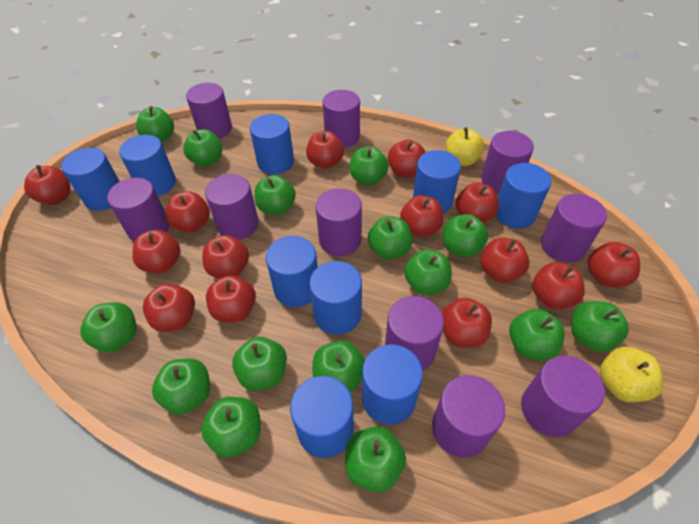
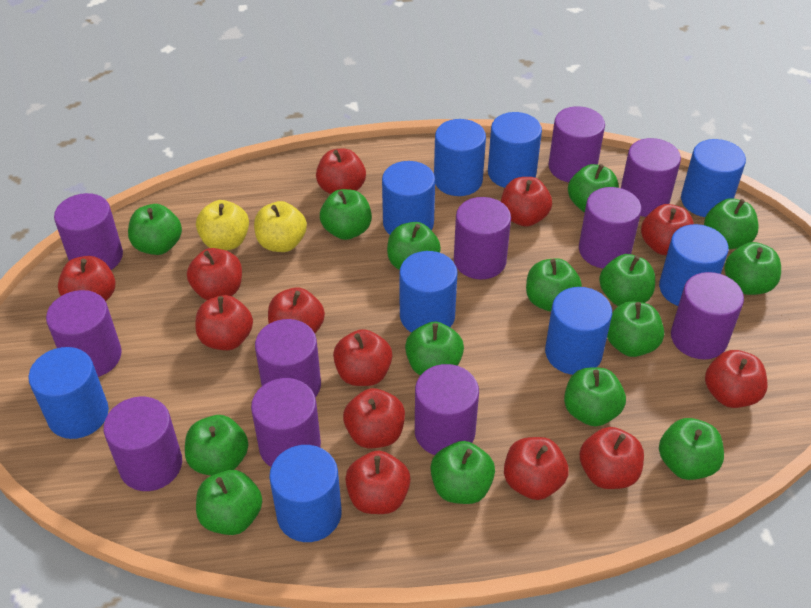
purple cylinder: [107,178,169,242] [186,83,232,139] [205,174,259,240] [316,188,362,256] [323,90,360,148] [385,296,444,370] [432,375,505,458] [481,131,534,193] [521,356,605,437] [541,194,607,263] = 10 -> [46,290,122,377] [54,193,123,270] [104,397,182,491] [251,378,321,467] [255,319,321,398] [415,364,479,455] [454,197,511,279] [549,106,605,182] [579,187,642,268] [621,138,681,217] [671,272,744,359] = 11
red apple: [24,165,71,205] [132,230,181,273] [143,284,195,332] [165,191,210,232] [202,235,249,278] [206,275,256,322] [306,131,344,169] [388,139,426,178] [400,195,444,237] [442,298,492,348] [455,183,499,223] [481,238,530,283] [532,262,585,309] [588,242,640,287] = 14 -> [58,256,116,301] [187,248,242,300] [196,295,253,350] [268,287,325,333] [316,149,366,194] [333,329,392,386] [343,388,405,448] [345,450,411,514] [501,177,552,227] [504,437,569,500] [579,427,644,489] [641,204,694,255] [705,350,768,408] = 13

